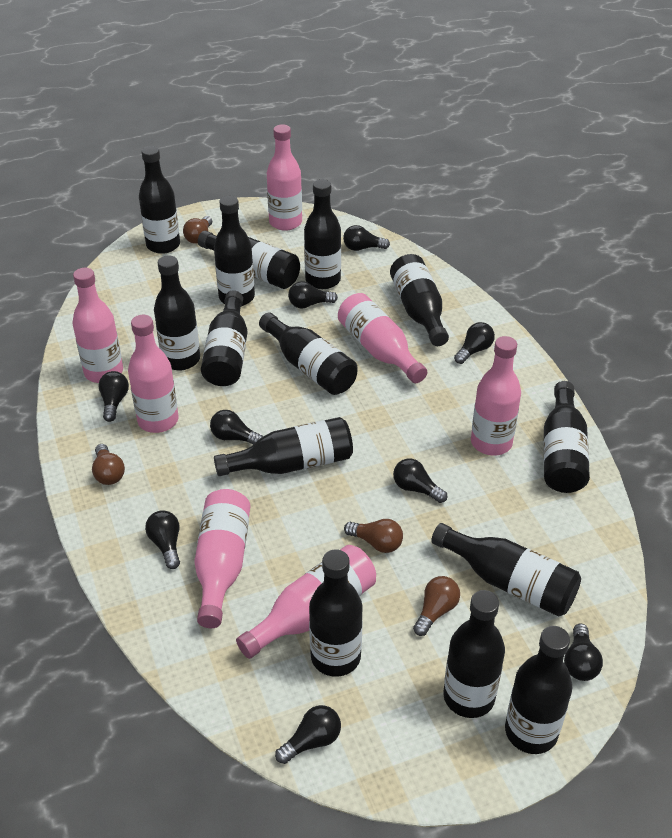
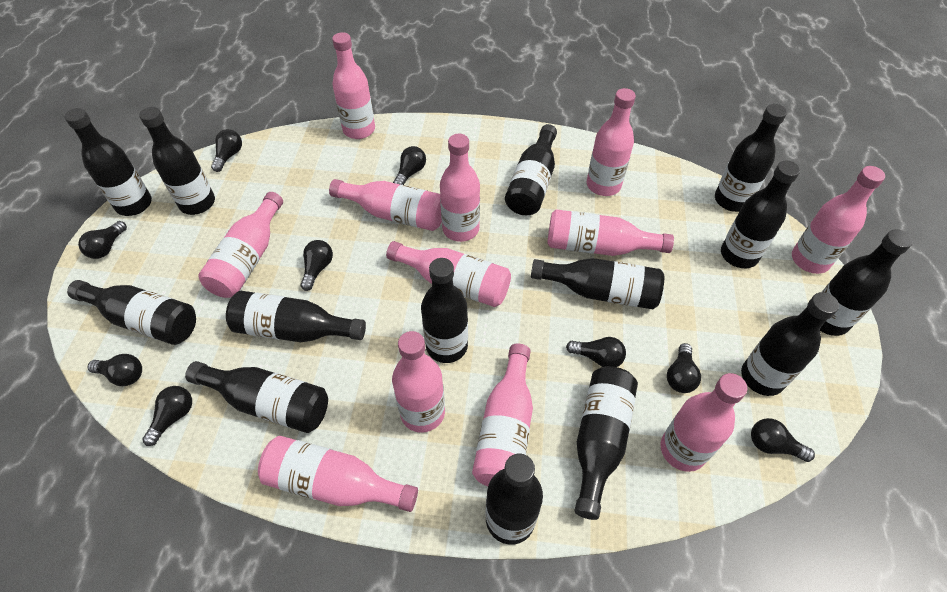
brown light bulb: [92,444,125,485] [183,216,212,244] [344,519,403,553] [413,576,460,636] = 4 -> none = 0
pink bottle: [73,268,123,383] [128,315,179,433] [194,489,250,628] [236,545,376,659] [267,124,302,231] [338,293,427,383] [471,336,521,455] = 7 -> [198,192,283,298] [258,436,418,512] [329,179,442,231] [332,32,375,139] [386,241,511,307] [392,331,445,433] [440,134,480,242] [472,344,533,486] [547,209,674,256] [587,88,636,196] [660,373,747,472] [792,166,885,274] = 12

